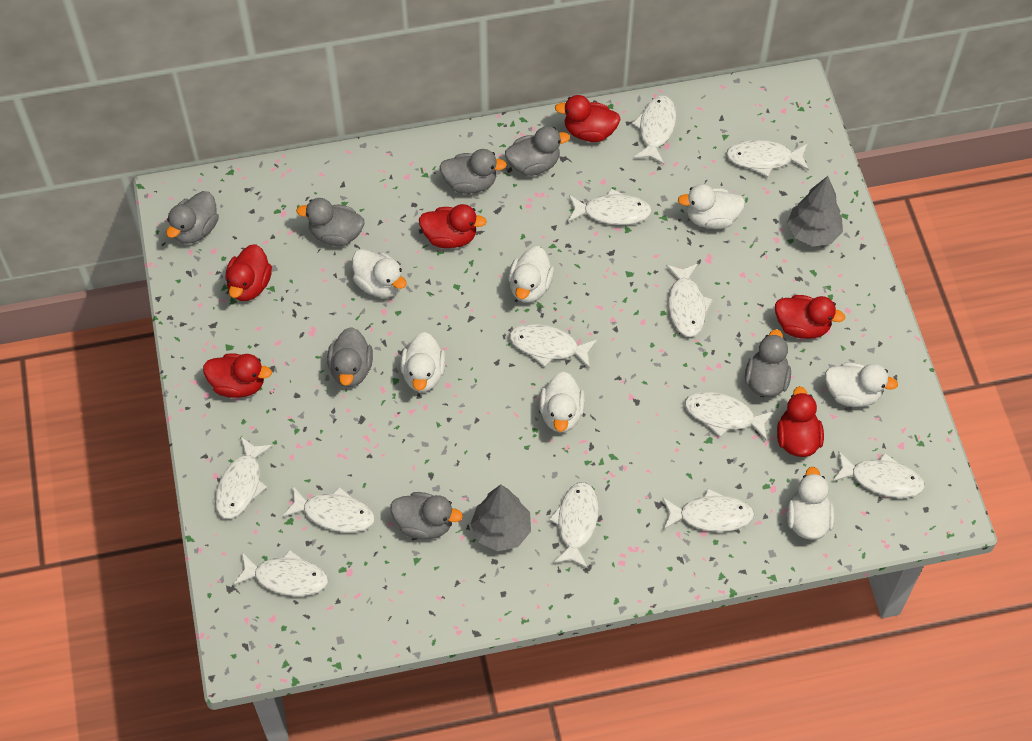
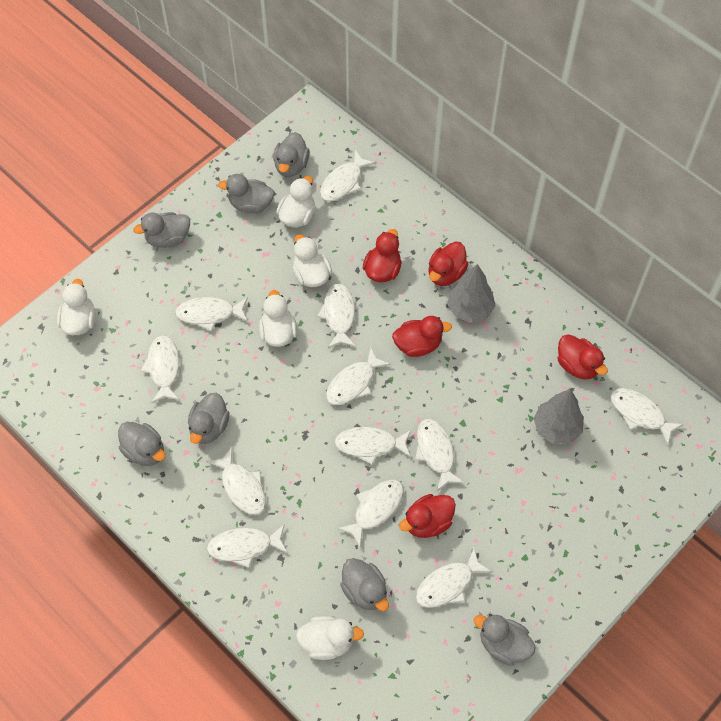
red duck: [203,353,272,398] [225,244,272,301] [419,204,487,248] [555,95,621,142] [775,295,845,339] [777,386,824,457] = 6 -> [363,229,402,282] [392,316,452,357] [399,494,456,538] [428,242,469,286] [557,334,608,380] = 5
white duck: [352,249,407,298] [400,332,446,392] [508,246,554,303] [539,372,585,433] [678,184,745,229] [787,467,835,540] [825,362,898,407] = 7 -> [57,279,96,336] [259,290,297,347] [276,176,315,227] [293,234,332,287] [296,616,364,660] = 5

